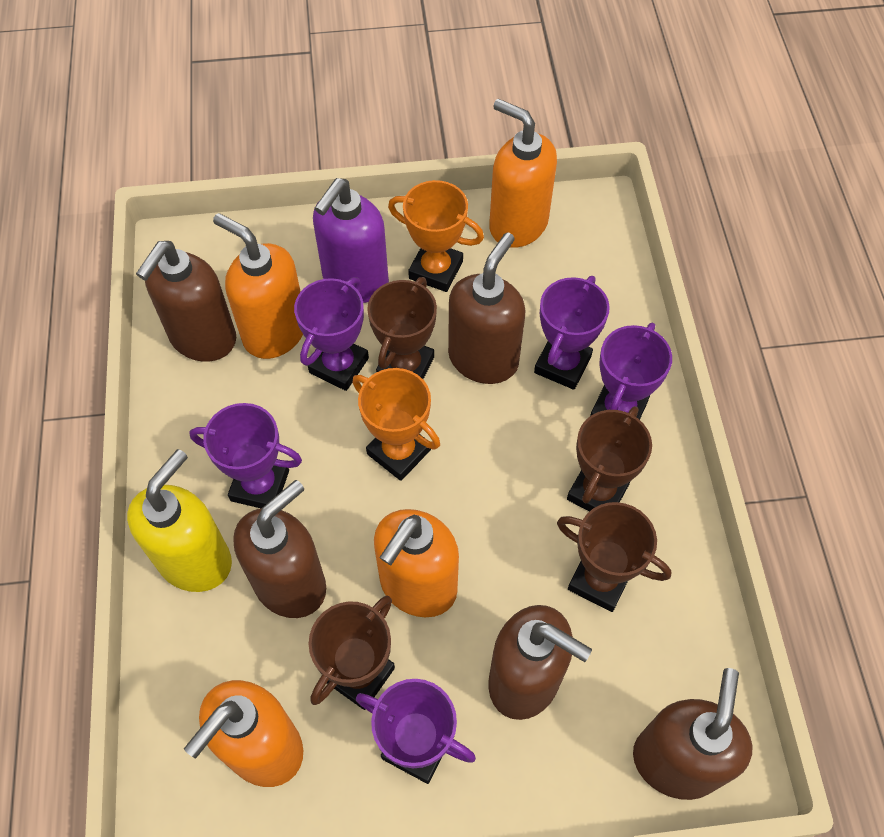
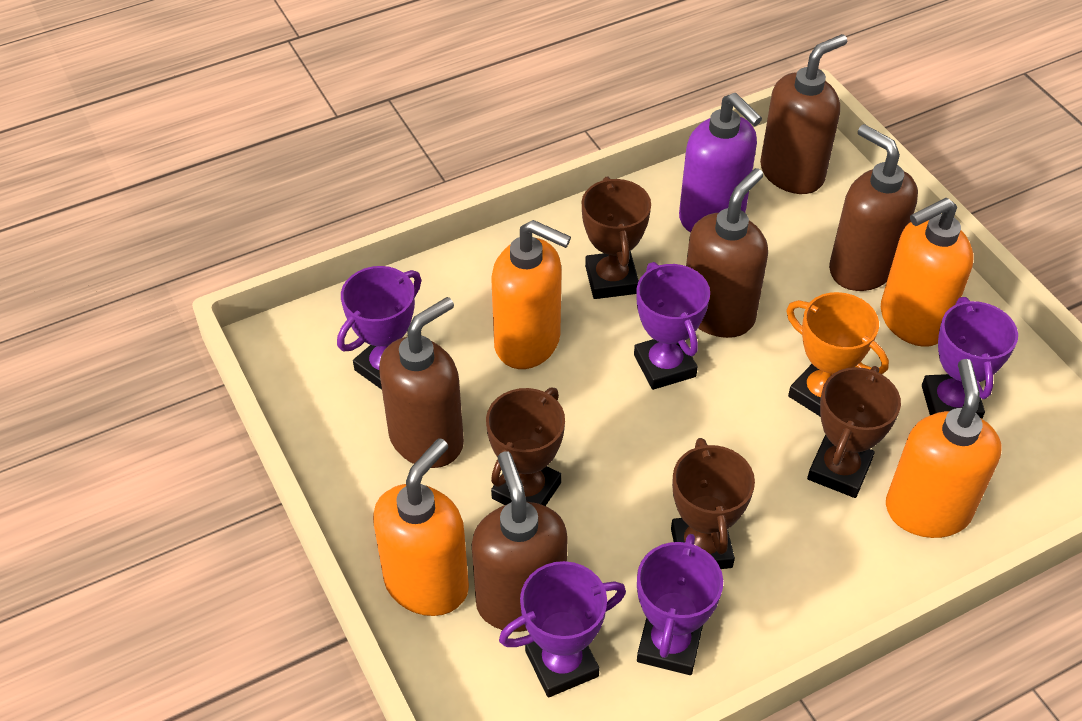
orange trophy: [352,368,440,481] [388,180,484,292] = 2 -> [786,292,889,417] = 1
yellow soap dispenser: [127,449,232,592] = 1 -> none = 0

